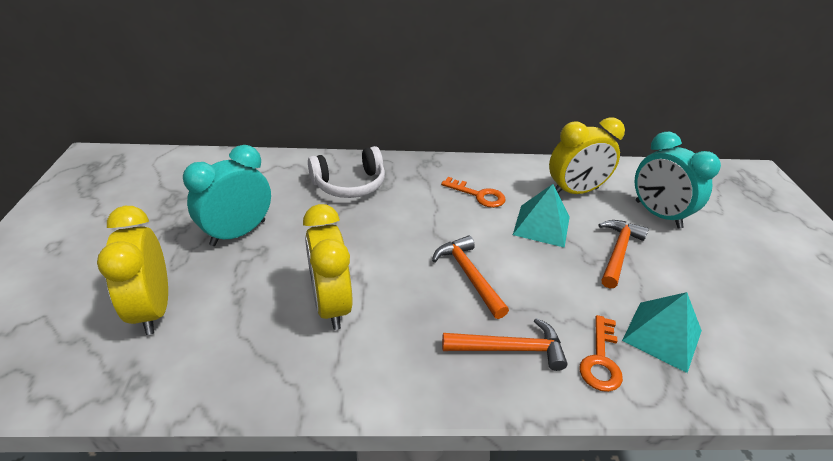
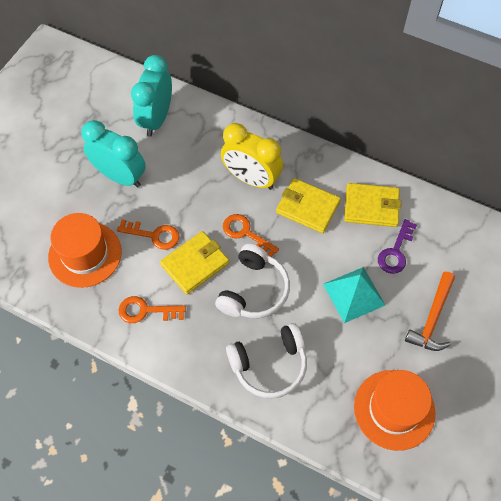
orange hammer: [432,235,509,319] [442,318,568,371] [599,220,649,288] = 3 -> [405,272,455,351] = 1
orange hat: none = 0 -> [48,213,122,288] [354,370,435,451] = 2
orange key: [441,177,506,208] [580,315,623,392] = 2 -> [117,219,179,250] [118,296,186,323] [223,214,279,257] = 3
purple key: none = 0 -> [378,219,417,274] = 1
turquoise pyramid: [513,184,570,248] [622,292,702,373] = 2 -> [323,267,386,323] = 1
white headphones: [308,146,385,198] = 1 -> [215,244,290,318] [226,323,307,399] = 2
yellow clock: [97,206,168,335] [303,204,353,330] [549,117,625,194] = 3 -> [221,123,283,190] = 1
yellow wallet: none = 0 -> [160,231,229,294] [276,178,341,233] [344,183,401,227] = 3

